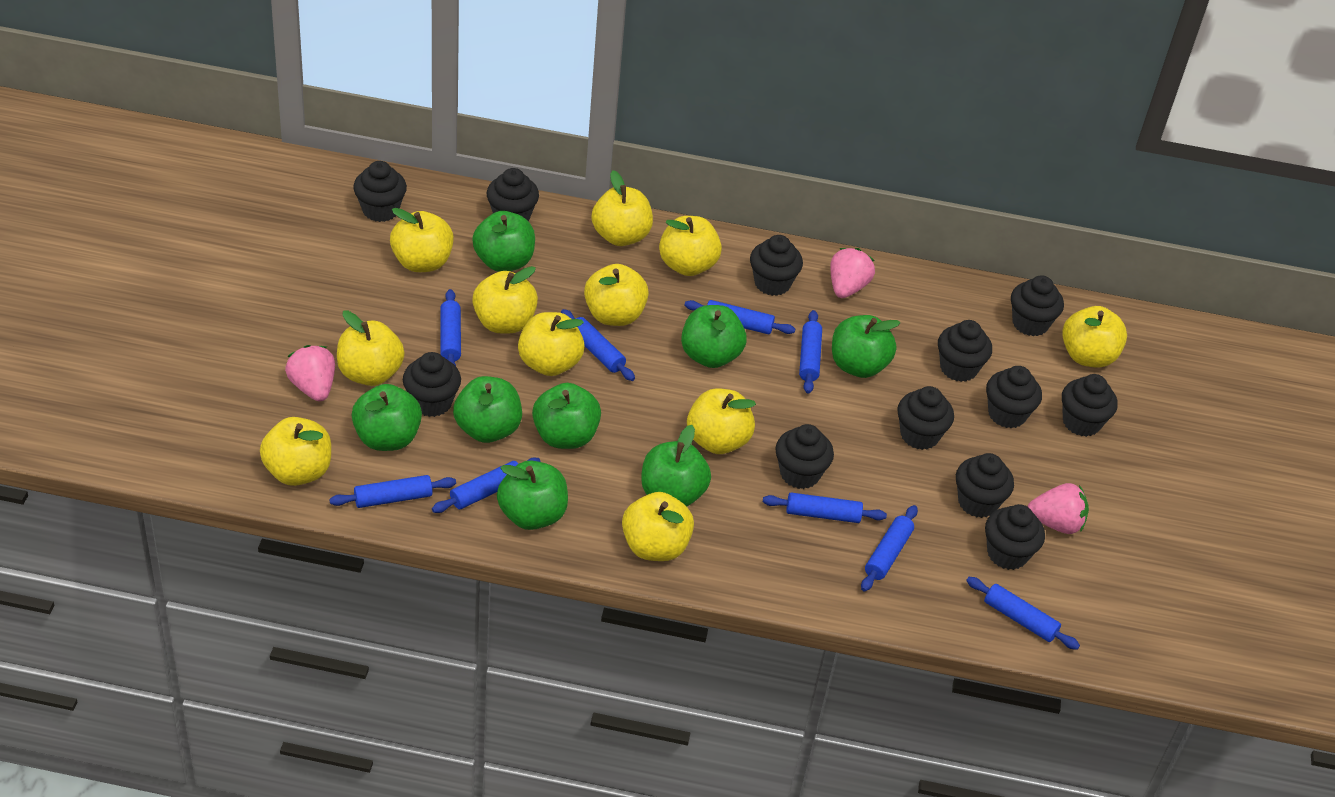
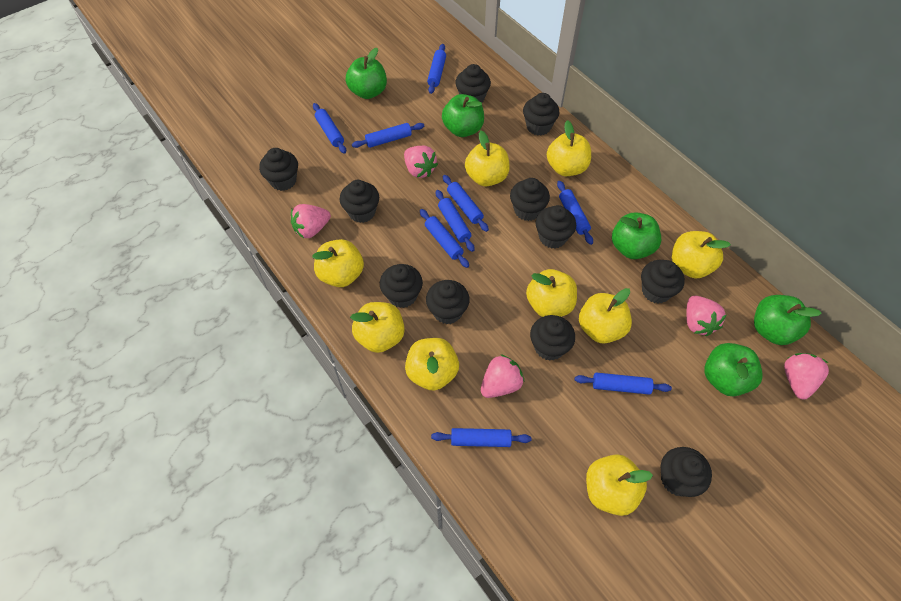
black cupcake: [353,161,407,222] [403,352,461,417] [487,168,539,222] [750,235,803,296] [775,424,834,489] [897,386,954,450] [938,320,992,382] [956,453,1014,518] [985,504,1045,570] [986,366,1042,428] [1011,276,1064,336] [1062,374,1117,437] = 12 -> [259,148,298,191] [340,180,379,223] [380,264,423,308] [426,280,470,324] [455,64,491,102] [510,178,550,221] [523,93,559,135] [530,315,575,361] [535,205,576,249] [641,260,685,303] [661,447,712,497] = 11
green apple: [352,384,422,451] [453,376,522,443] [472,211,535,272] [497,460,568,530] [532,383,601,449] [641,425,711,507] [681,305,747,368] [832,315,900,378] = 8 -> [346,48,387,99] [442,94,484,137] [612,212,661,259] [704,343,763,396] [754,295,822,345] = 5
pink strawberry: [285,345,335,401] [830,248,875,298] [1028,483,1089,534] = 3 -> [290,204,331,238] [404,146,438,178] [481,354,524,398] [686,296,726,336] [784,353,829,399] = 5
yellow apple: [260,417,331,486] [337,310,404,386] [390,208,454,272] [472,266,538,334] [518,312,585,376] [584,264,649,326] [592,170,653,246] [622,492,694,561] [659,216,722,276] [687,388,756,454] [1062,306,1127,368] = 11 -> [312,239,364,287] [350,302,405,353] [405,338,459,391] [465,131,510,187] [526,269,577,317] [547,120,591,176] [579,288,632,344] [586,454,653,516] [672,231,731,278] = 9

